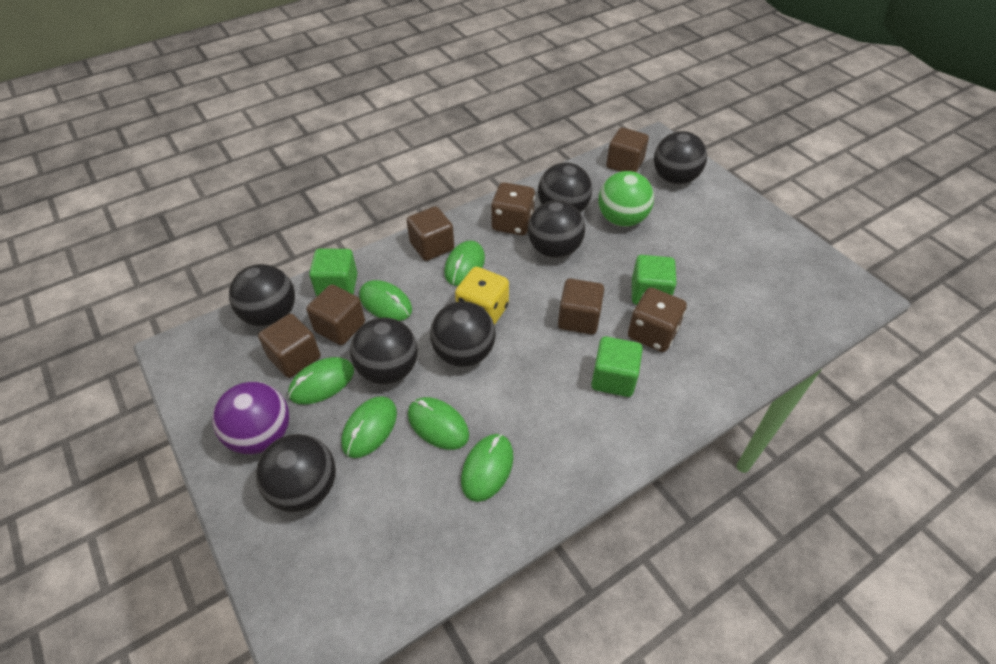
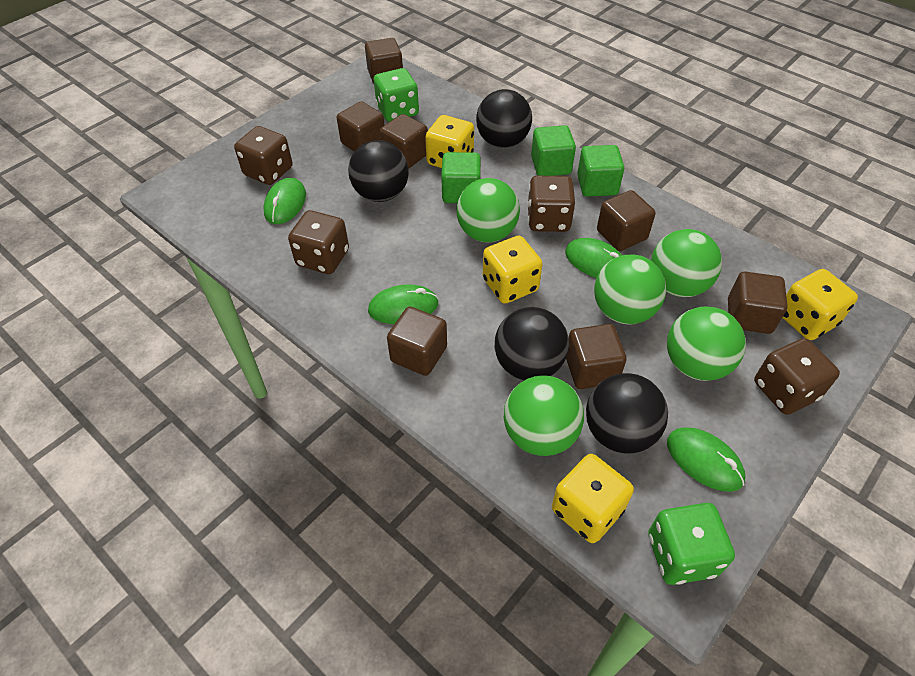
black ball: [229,264,295,327] [256,434,336,512] [350,318,418,385] [430,301,496,367] [528,200,585,258] [538,162,592,213] [654,131,707,185] = 7 -> [348,140,409,202] [476,89,532,148] [495,307,569,380] [586,373,668,453] = 4
brown cube: [258,314,320,378] [306,284,365,345] [407,206,454,261] [558,279,604,335] [606,128,649,172] = 5 -> [337,101,384,151] [365,38,403,84] [380,114,428,168] [387,306,447,376] [566,324,627,389] [597,190,656,251] [728,272,788,334] = 7
brown dice: [491,182,535,235] [628,288,687,352] = 2 -> [234,126,293,185] [288,210,349,274] [527,176,576,232] [754,338,840,415] = 4
green ball: [599,171,654,227] = 1 -> [456,178,520,243] [503,375,584,456] [594,255,666,325] [651,229,722,297] [667,306,746,381] = 5
green dice: none = 0 -> [374,68,419,122] [648,503,735,585] = 2
green mouse: [288,357,354,404] [341,396,397,458] [359,280,412,321] [408,397,469,450] [444,241,485,286] [461,434,513,502] = 6 -> [263,178,306,224] [368,284,439,324] [565,238,622,278] [667,427,745,492] = 4
purple ball: [212,382,289,454] = 1 -> none = 0
yellow dice: [455,267,509,325] = 1 -> [425,115,474,168] [483,236,542,304] [552,454,634,543] [782,269,858,340] = 4

